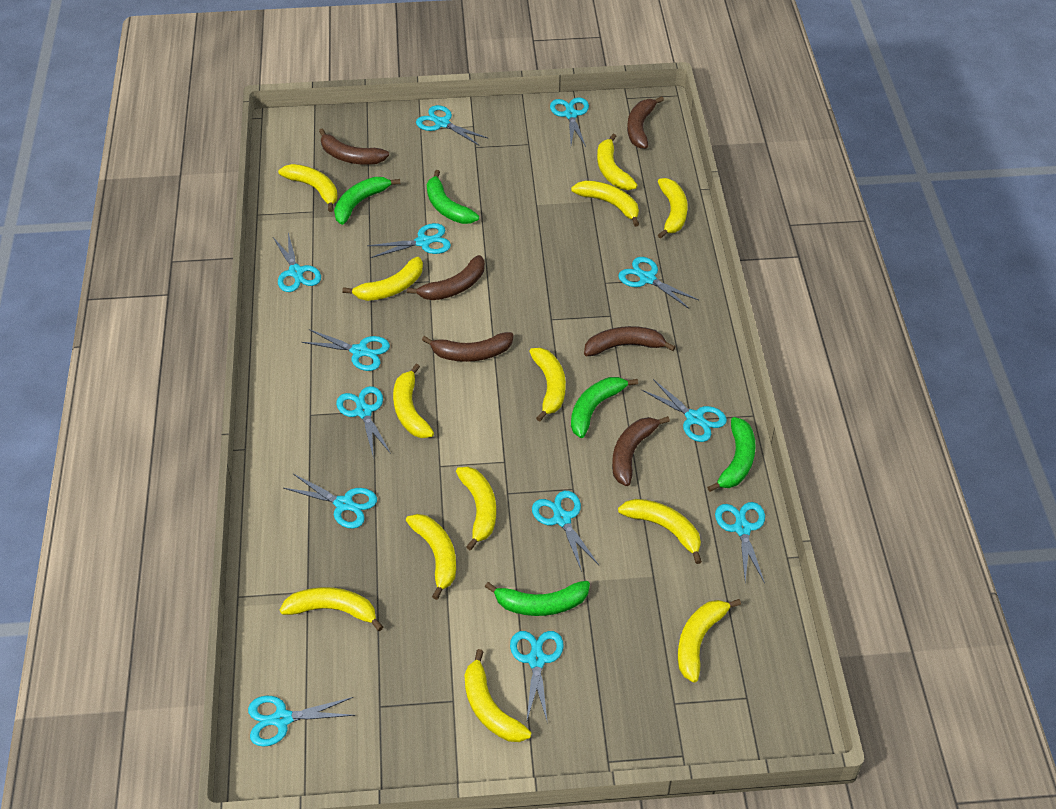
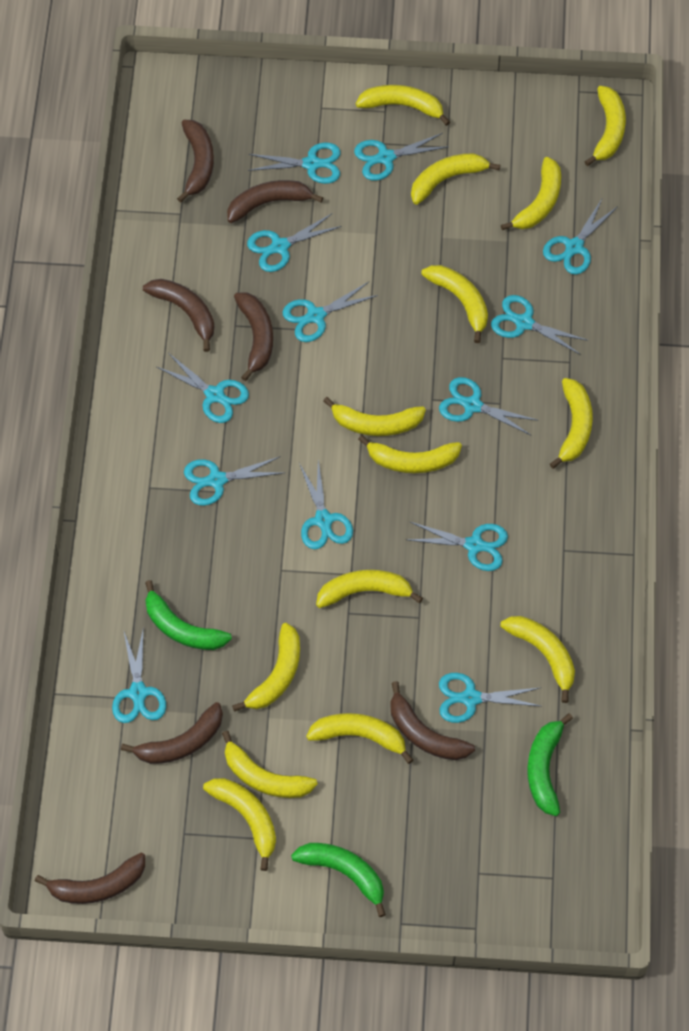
brown banana: [319,128,389,165] [407,255,485,300] [422,332,514,362] [584,326,676,356] [612,416,670,486] [627,96,664,149] = 6 -> [35,853,145,904] [121,702,223,764] [143,279,214,352] [177,120,214,203] [227,180,323,223] [234,292,273,381] [390,681,475,760] = 7
green banana: [334,177,400,225] [427,170,479,224] [485,581,590,616] [571,377,638,438] [707,417,756,492] = 5 -> [145,580,232,650] [291,843,386,917] [527,713,573,816] = 3
yellow banana: [278,164,338,212] [280,587,383,631] [342,257,423,301] [393,364,434,438] [406,514,456,600] [456,467,496,551] [464,649,531,742] [529,348,566,422] [571,180,639,227] [597,134,637,190] [618,499,702,564] [658,178,688,239] [678,599,741,683] = 13 -> [203,778,276,871] [222,731,318,798] [232,623,300,712] [306,713,413,764] [316,570,423,608] [323,397,426,436] [355,85,450,126] [358,435,462,473] [411,153,500,205] [421,265,488,343] [500,616,575,703] [501,157,561,230] [550,378,593,469] [585,86,626,166] = 14

